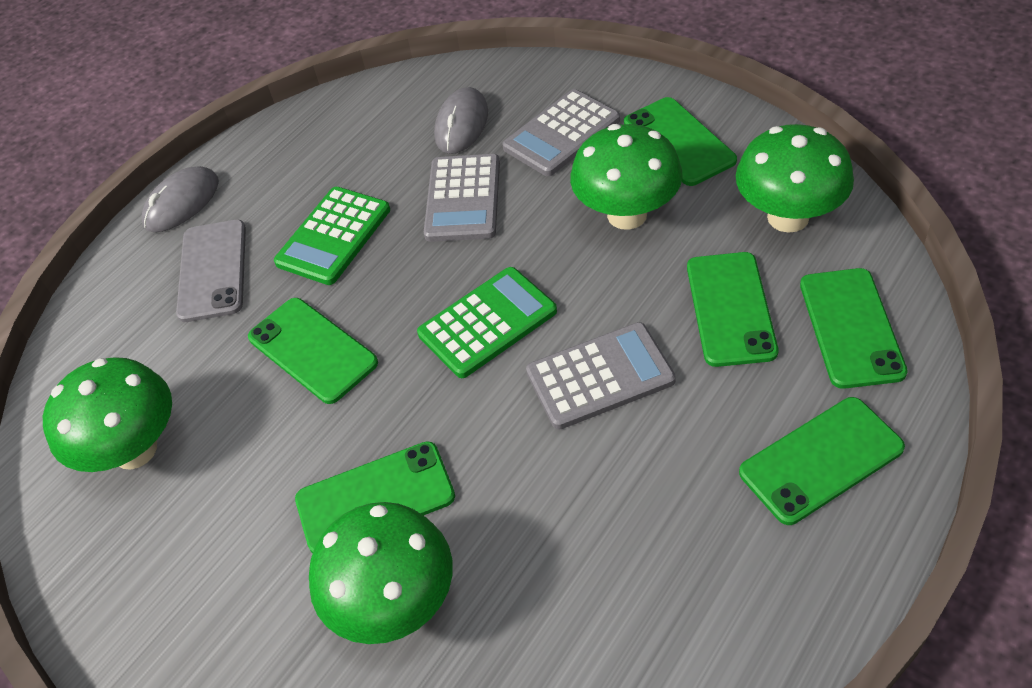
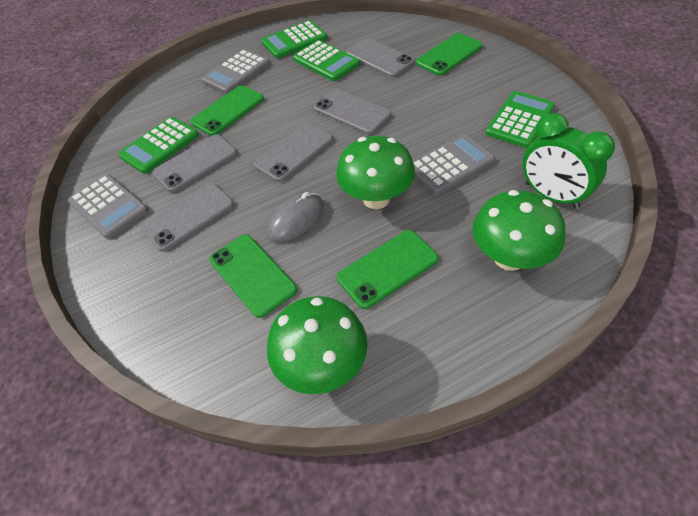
green calculator: [274,187,390,285] [417,267,557,378] = 2 -> [118,117,199,174] [261,20,327,58] [293,40,360,81] [486,91,555,148] = 4
green clock: none = 0 -> [522,113,615,209] = 1
green mushroom: [43,357,172,472] [309,502,453,644] [570,124,683,230] [736,124,854,233] = 4 -> [267,296,368,394] [336,136,415,209] [472,190,566,271] = 3
green phone: [248,298,378,404] [295,441,455,553] [624,97,737,186] [687,252,778,367] [739,397,905,525] [800,268,908,389] = 6 -> [190,85,264,136] [209,234,297,318] [337,230,439,309] [416,33,483,76] = 4
grey mouse: [141,166,219,232] [434,87,488,154] = 2 -> [268,192,324,242] = 1
grey phone: [176,220,246,322] = 1 -> [141,183,234,252] [153,134,237,193] [254,123,333,182] [314,89,391,134] [346,38,415,77] = 5

